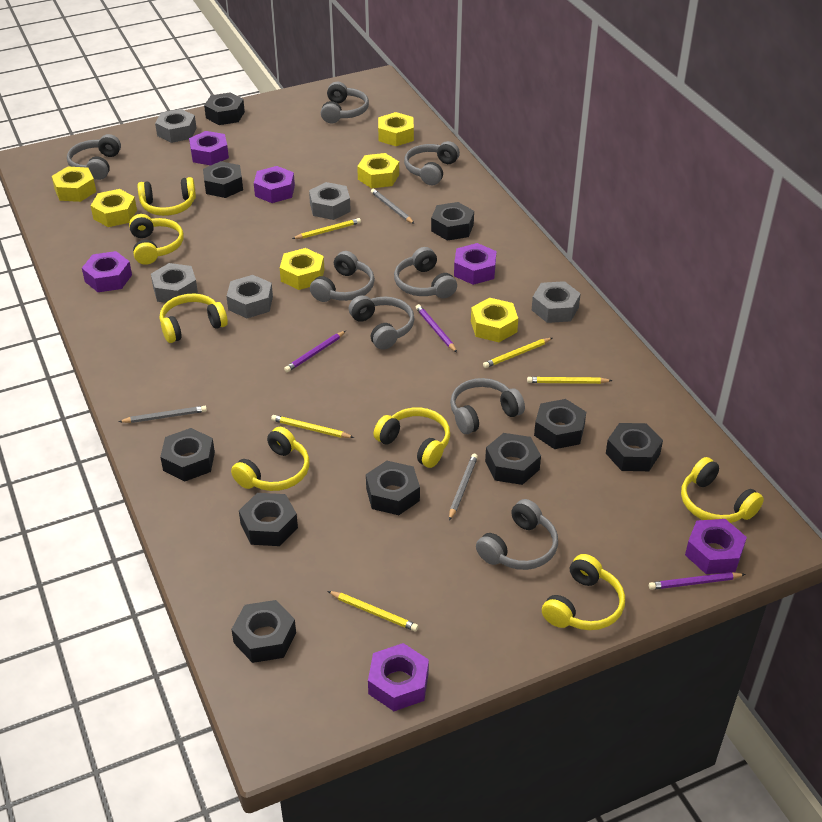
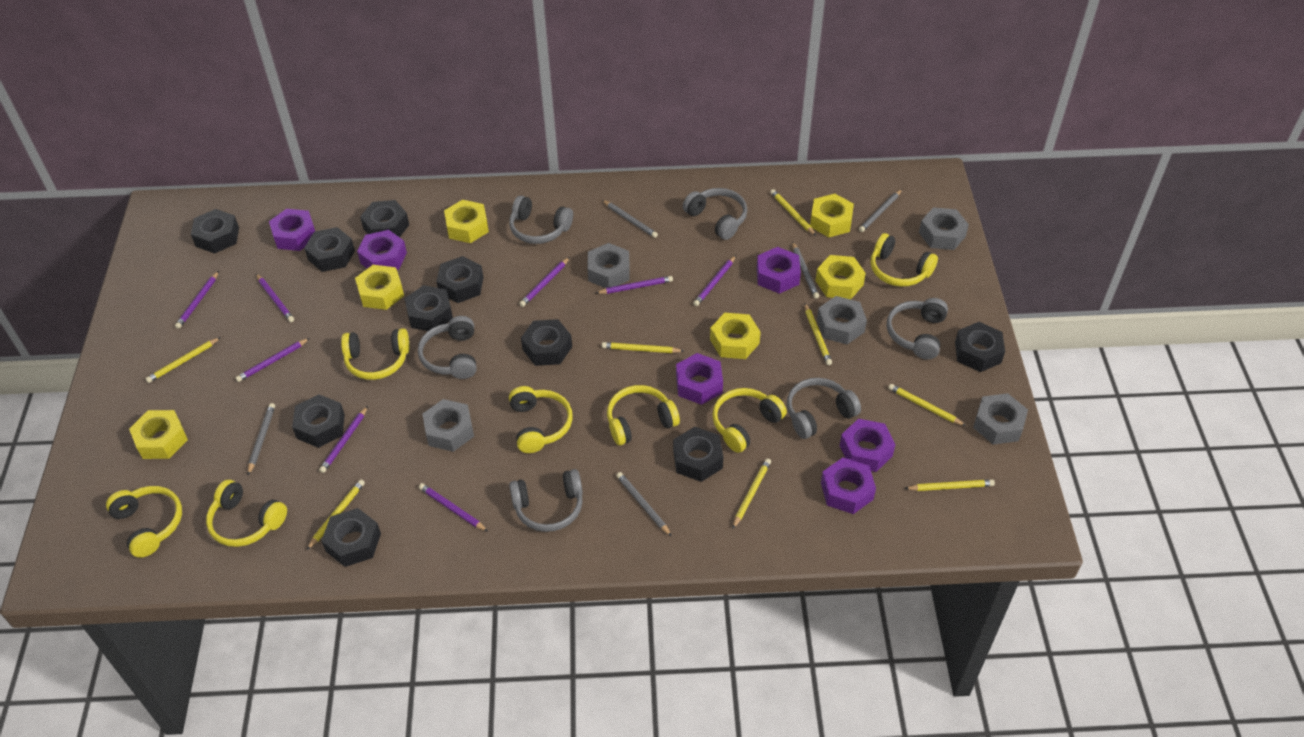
grey headphones: [67,134,121,180] [310,251,375,302] [321,82,369,123] [349,295,415,350] [394,247,457,298] [404,141,460,185] [450,378,525,434] [476,499,558,570] = 8 -> [418,316,476,379] [509,196,573,244] [509,469,583,532] [683,188,747,240] [787,378,861,439] [887,298,948,360] = 6
grey pencil: [118,406,207,423] [371,189,414,224] [449,454,478,521] = 3 -> [248,403,275,475] [602,200,658,238] [616,472,672,537] [792,242,819,299] [859,189,902,232] = 5
purple pencil: [284,331,346,372] [416,304,457,352] [649,572,746,590] = 3 -> [175,271,219,329] [235,338,310,382] [256,274,294,322] [319,406,368,473] [419,483,488,532] [519,257,570,307] [596,276,673,294] [693,255,736,306] = 8
yellow pencil: [271,415,354,438] [292,218,361,239] [328,591,418,631] [483,338,552,368] [527,377,612,384] = 5 -> [145,337,221,383] [307,480,365,550] [602,342,683,353] [732,458,771,529] [770,189,816,236] [804,304,832,365] [888,384,966,426] [904,479,995,491] = 8

